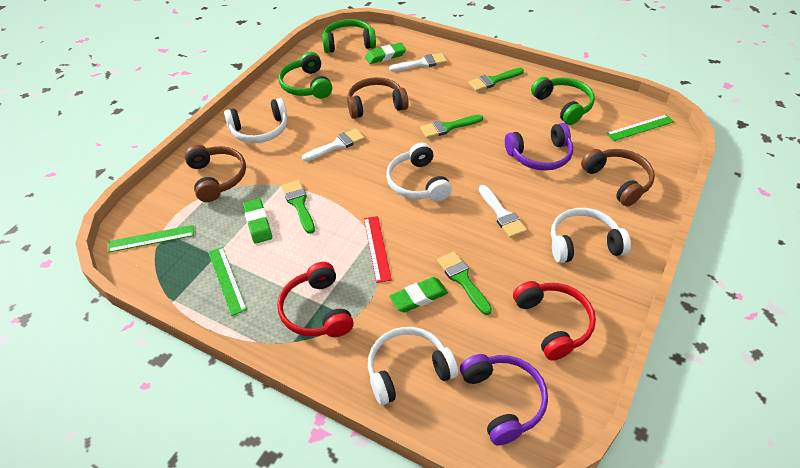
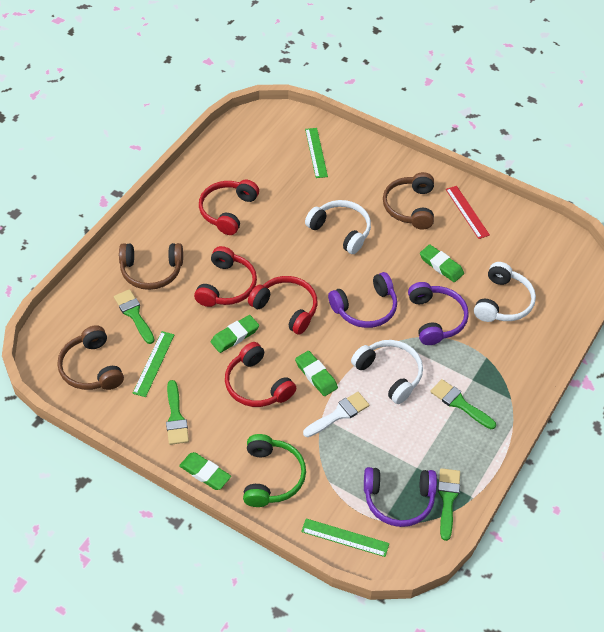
green eraser: [243,198,272,244] [365,42,406,64] [389,277,448,312] = 3 -> [179,452,231,490] [211,315,259,353] [295,351,338,396] [420,244,464,282] = 4
green headphones: [278,52,332,99] [322,19,376,53] [531,77,595,125] = 3 -> [243,434,306,507] = 1
purple headphones: [460,354,548,445] [505,123,573,171] = 2 -> [328,272,397,328] [364,467,437,527] [408,282,469,345] = 3
red headphones: [277,262,354,337] [513,281,596,360] = 2 -> [194,246,257,307] [199,180,259,235] [225,342,296,407] [248,276,317,335] = 4
white brush: [302,128,365,161] [389,53,447,71] [479,185,527,238] = 3 -> [303,392,369,437] = 1
white headphones: [224,98,287,143] [368,327,458,405] [386,143,452,202] [551,208,631,263] = 4 -> [305,200,371,254] [351,340,423,404] [474,262,536,322] = 3

